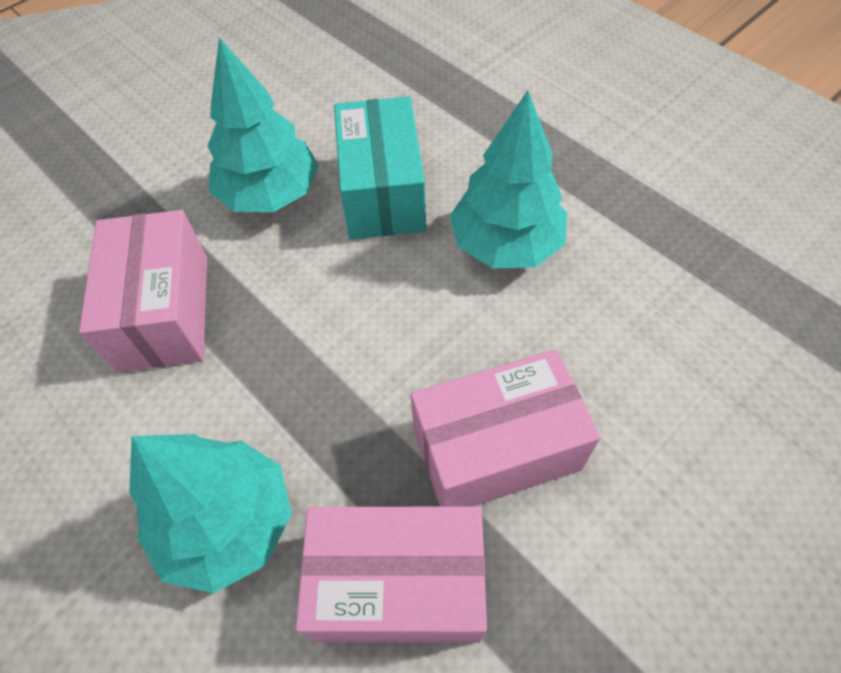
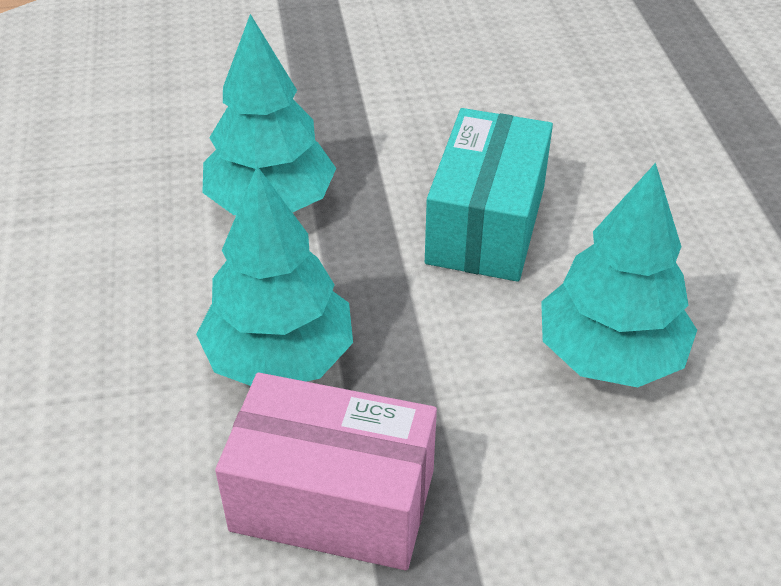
pink box: [79,210,207,372] [296,506,487,643] [411,349,601,507] = 3 -> [215,372,437,570] = 1

